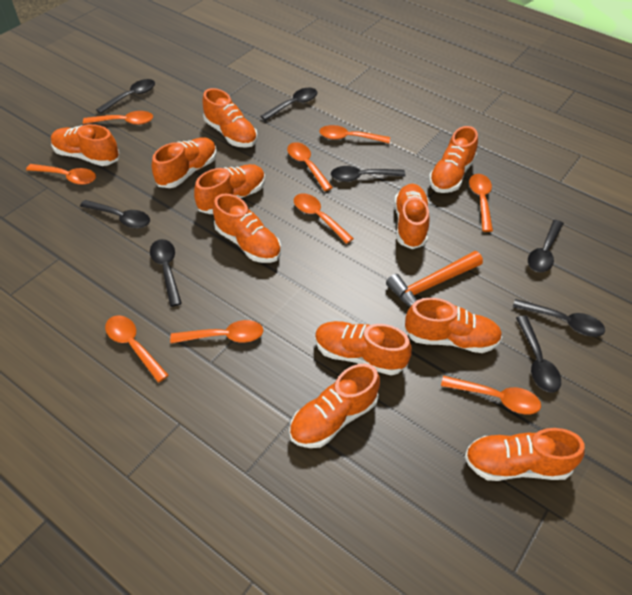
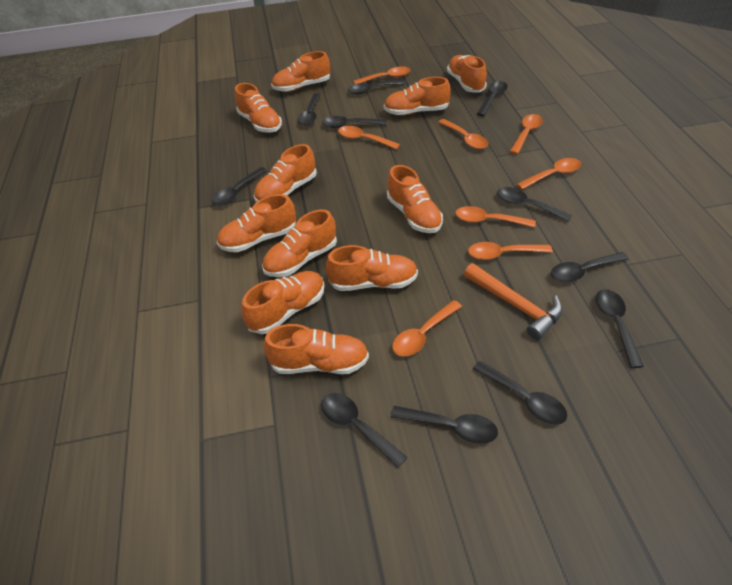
black spoon: [80,200,150,229] [96,79,155,114] [150,239,182,307] [260,88,317,121] [331,166,406,182] [513,299,605,337] [516,316,561,393] [528,220,564,272] = 8 -> [212,167,267,206] [297,93,321,126] [321,393,407,468] [322,116,387,128] [348,80,406,94] [391,406,498,444] [473,361,567,425] [477,81,508,116] [497,187,572,222] [551,252,629,283] [596,289,644,368] = 11
orange spoon: [26,164,96,185] [83,111,153,125] [105,315,169,383] [170,320,263,343] [287,142,333,191] [294,193,354,244] [319,125,390,143] [441,376,541,414] [469,174,493,232] = 9 -> [338,126,400,149] [353,66,410,84] [392,300,462,356] [438,119,488,149] [455,206,536,228] [468,242,552,260] [509,114,543,154] [516,158,581,190] = 8

